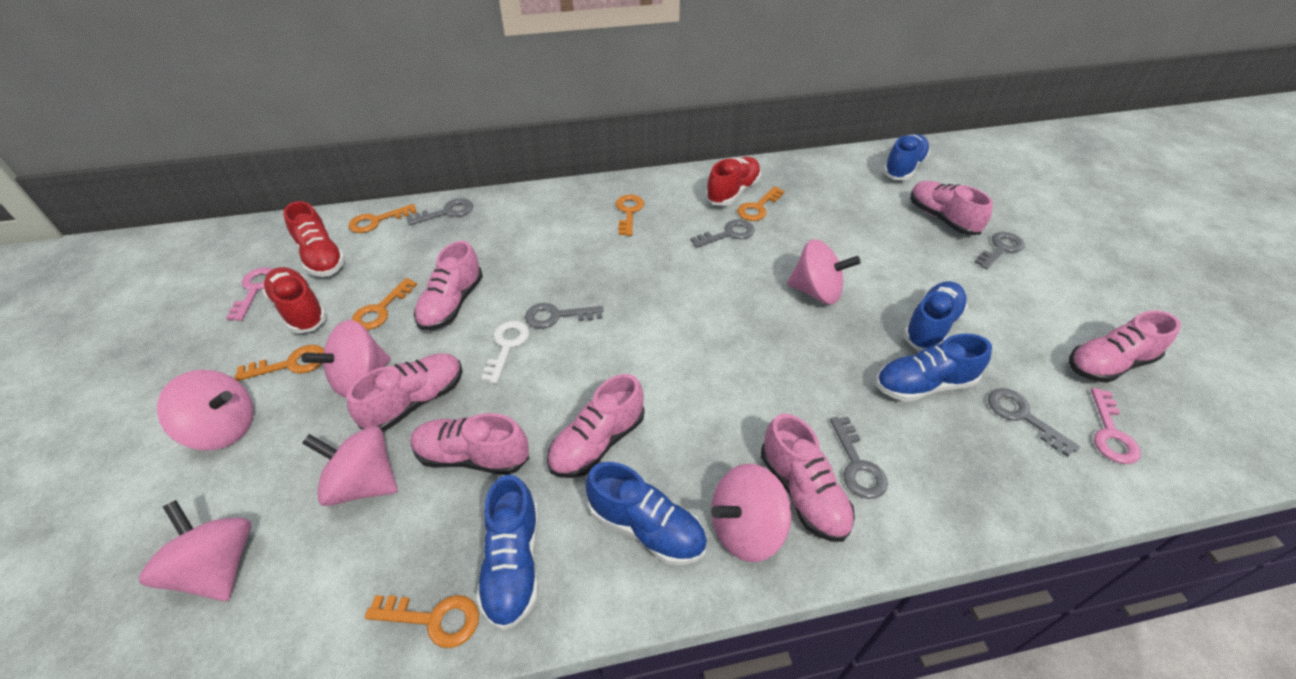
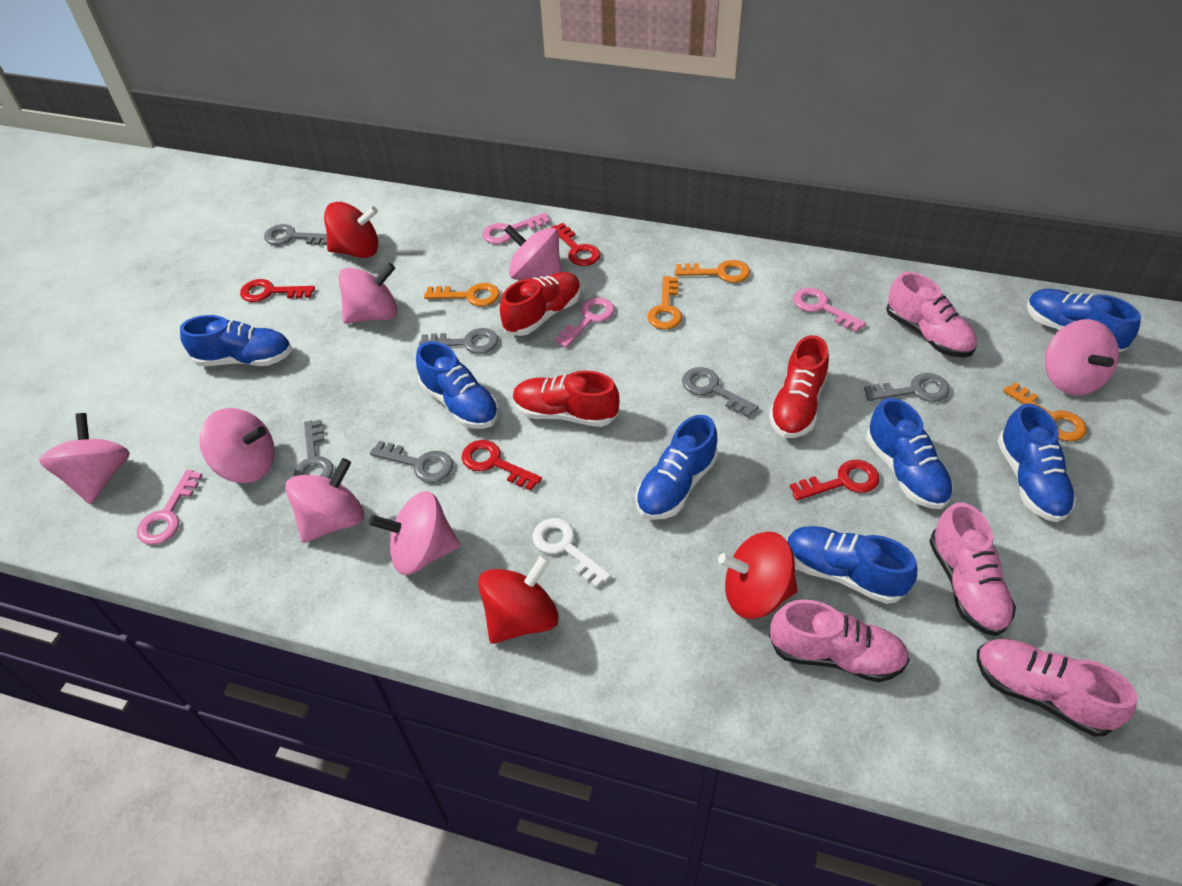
blue shoe: [476,475,538,630] [585,462,707,565] [876,334,992,402] [883,134,930,180] [903,281,968,350] = 5 -> [180,315,292,366] [416,341,499,429] [635,415,718,520] [786,526,917,604] [866,398,953,509] [997,403,1076,522] [1027,289,1141,352] = 7
orange key: [235,345,324,381] [348,204,417,233] [352,278,417,330] [365,595,479,648] [616,195,644,236] [737,186,785,221] = 6 -> [424,283,500,306] [647,276,682,330] [675,260,750,283] [1003,382,1087,441] = 4
pink key: [226,267,273,321] [1091,388,1141,464] = 2 -> [137,470,203,545] [482,213,550,244] [555,297,615,348] [793,288,866,332] = 4
pink shoe: [347,353,463,432] [410,413,529,475] [414,241,483,331] [547,374,644,478] [761,413,855,542] [910,181,993,235] [1069,311,1181,383] = 7 -> [769,600,909,682] [886,272,977,358] [929,502,1016,636] [977,639,1137,737] = 4
pink spinning top: [139,500,251,601] [157,370,253,450] [302,320,391,397] [302,426,398,506] [711,464,791,562] [787,239,860,304] = 6 -> [39,413,130,504] [199,408,275,483] [285,458,364,543] [338,263,397,324] [369,491,460,575] [504,224,562,280] [1045,319,1119,395] = 7
red key: none = 0 -> [240,279,315,302] [462,440,542,491] [551,223,601,266] [790,460,879,501] = 4
red spinning top: none = 0 -> [324,202,378,258] [478,555,559,644] [718,532,798,619] = 3

